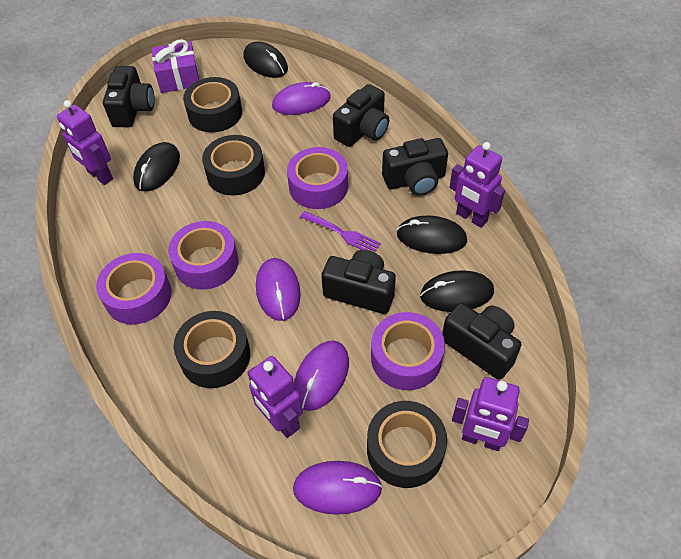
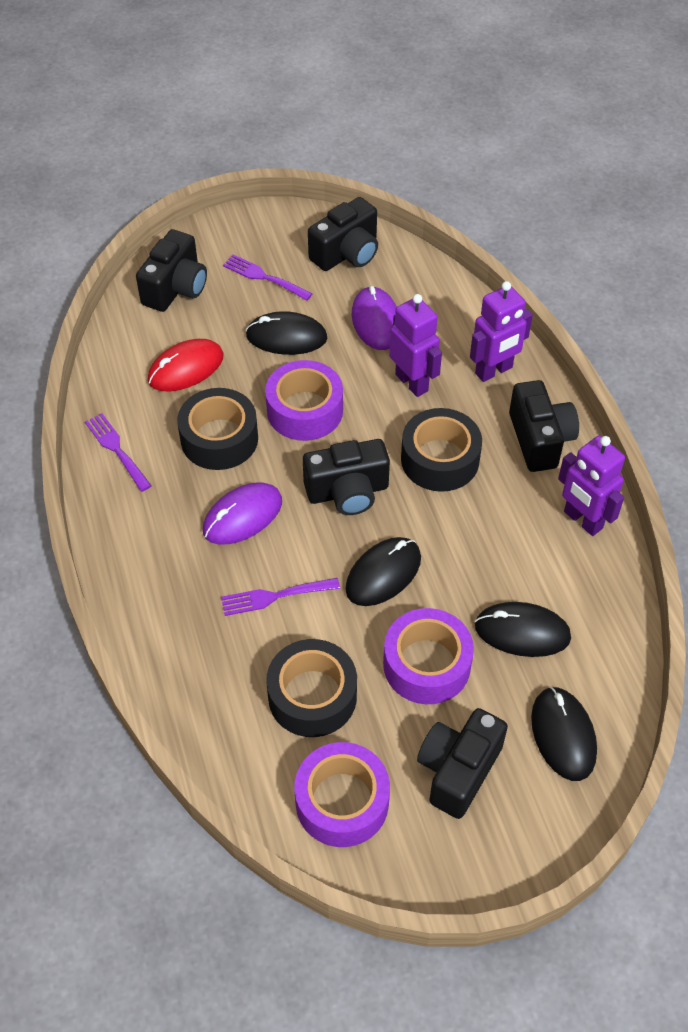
black tape: [174,311,250,388] [183,77,242,132] [202,135,265,196] [367,401,447,488] = 4 -> [177,388,258,470] [266,639,357,737] [401,408,482,492] = 3
purple fork: [300,211,381,252] = 1 -> [85,413,152,492] [221,578,340,616] [223,255,313,300] = 3
purple gift: [152,39,199,93] = 1 -> none = 0
purple mouse: [256,258,301,321] [272,82,331,115] [293,461,382,515] [294,340,349,411] = 4 -> [203,483,282,545] [352,286,397,350] = 2
purple robot: [57,100,113,185] [247,356,303,438] [450,142,505,228] [452,377,529,451] = 4 -> [389,294,442,397] [470,281,533,382] [558,436,625,536] = 3
purple tape: [96,253,172,325] [168,221,239,290] [287,147,348,209] [371,312,445,390] = 4 -> [265,360,343,441] [294,742,390,847] [383,608,474,704] = 3
red mouse: none = 0 -> [148,339,224,392] = 1

